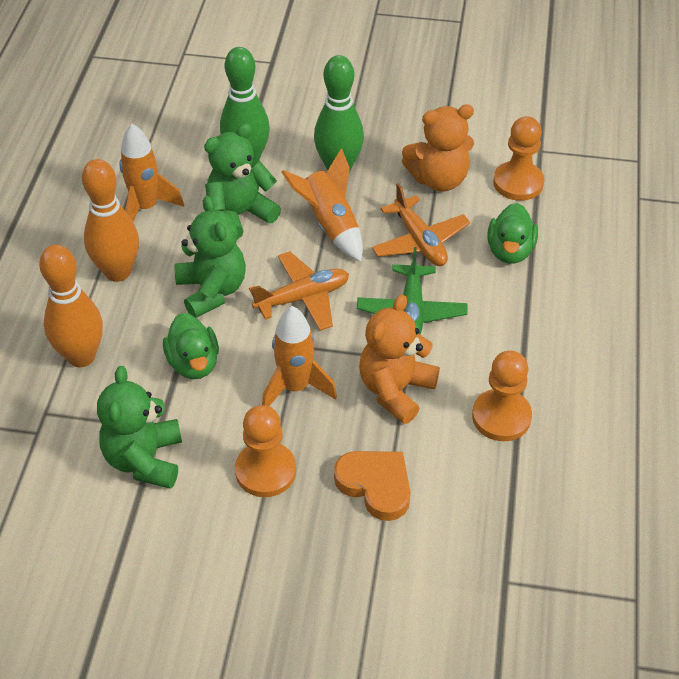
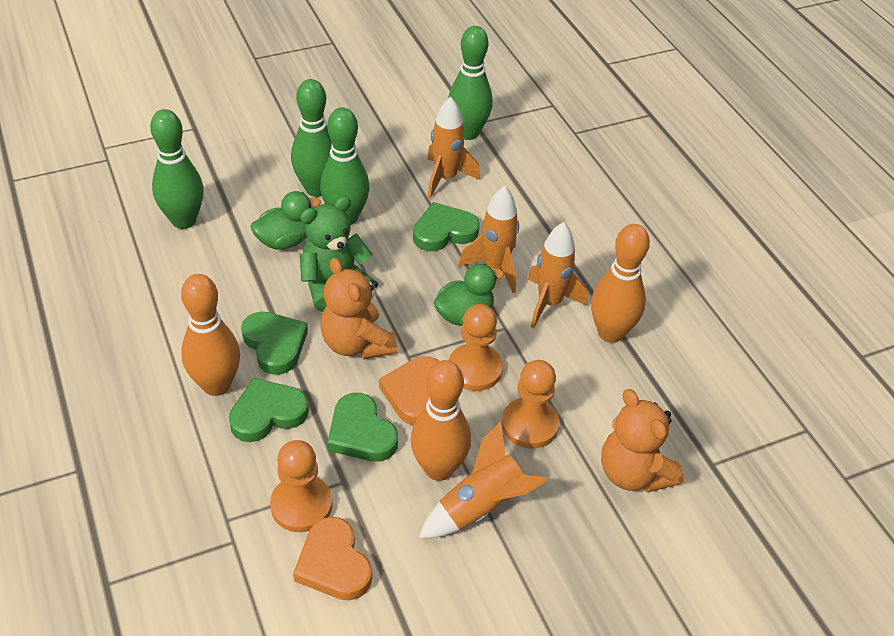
green bowling pin: [220,47,270,166] [314,55,364,172] = 2 -> [150,109,204,229] [291,79,332,197] [320,107,370,225] [448,26,493,140] = 4
green heart: none = 0 -> [229,378,309,442] [241,312,308,375] [327,393,398,462] [413,202,480,251] = 4
green plane: [357,247,467,334] = 1 -> none = 0
green teddy bear: [97,366,182,489] [174,196,246,318] [204,123,281,240] = 3 -> [300,196,374,312] = 1
orange bowling pin: [39,244,103,367] [82,159,139,282] = 2 -> [181,274,240,396] [411,360,471,481] [591,224,650,343] = 3
orange heart: [334,451,410,521] = 1 -> [293,517,372,601] [379,356,439,426] = 2
orange plane: [249,252,349,331] [372,183,470,266] = 2 -> none = 0
orange rocket: [119,124,184,222] [262,306,337,406] [281,148,363,262] = 3 -> [419,421,548,538] [427,97,480,199] [458,186,519,293] [528,222,588,328] = 4

